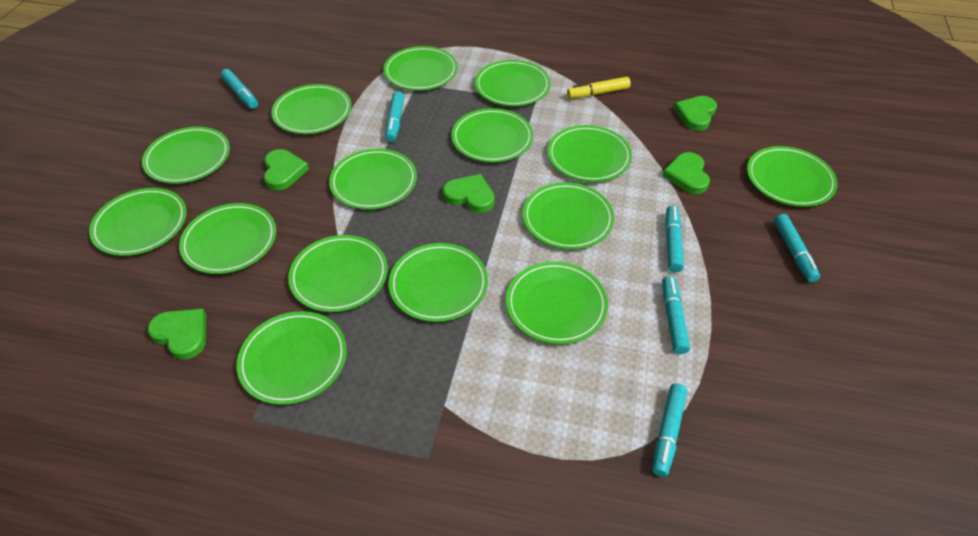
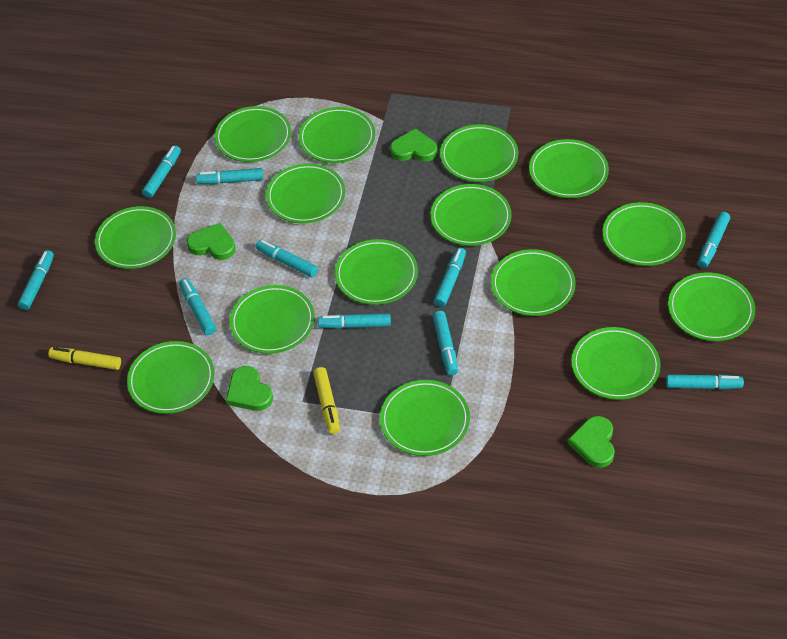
green heart: [147,309,206,359] [264,149,309,191] [443,174,494,213] [662,152,710,194] [674,96,717,131] = 5 -> [187,223,236,260] [226,366,273,411] [390,128,438,162] [568,416,615,468] = 4
turquoise marker: [221,69,258,109] [385,91,404,142] [652,384,687,477] [662,276,690,354] [665,206,684,272] [774,214,820,282] = 6 -> [18,250,54,310] [142,145,181,198] [179,278,216,335] [196,168,263,184] [256,240,318,278] [318,313,391,329] [433,311,458,375] [434,247,466,307] [666,374,744,390] [698,212,730,268] = 10
yellow marker: [567,77,631,99] = 1 -> [49,347,121,370] [313,367,340,434] = 2

